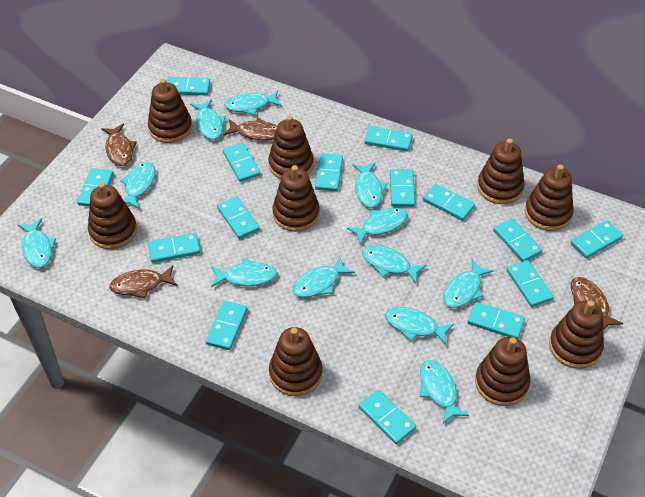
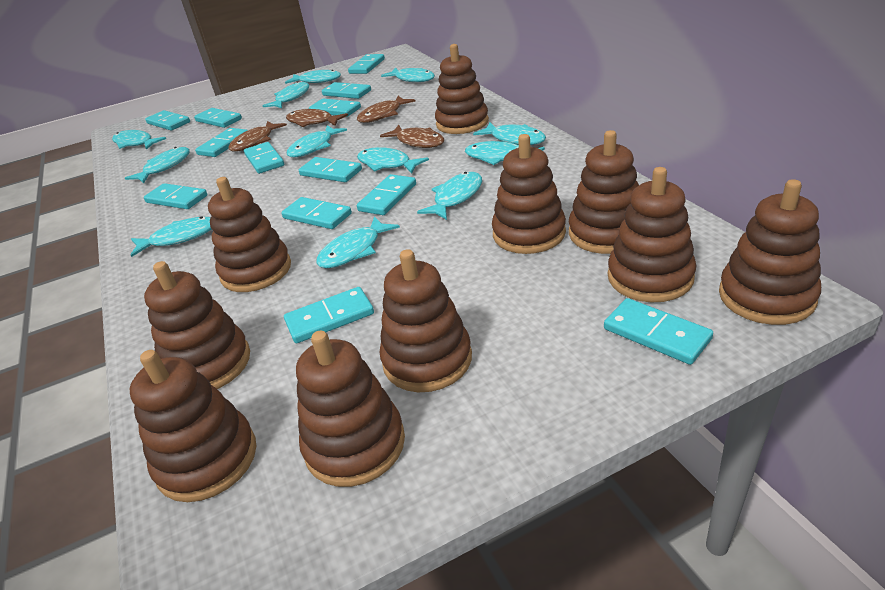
brown stacking toy: [88,183,137,249] [148,79,192,143] [268,116,314,179] [269,327,322,396] [272,165,320,232] [475,337,530,406] [477,138,525,204] [525,165,574,231] [549,300,604,369] = 9 -> [130,350,256,502] [144,261,250,389] [208,177,291,292] [296,331,405,487] [380,249,472,392] [435,44,489,134] [492,134,566,254] [569,130,639,254] [608,167,696,302] [719,179,821,325] = 10
turquoise domino: [77,168,113,207] [148,233,201,263] [167,77,210,95] [206,301,248,350] [217,196,260,239] [223,143,260,182] [315,153,343,191] [358,390,416,444] [364,126,413,152] [390,169,415,207] [423,184,475,221] [467,302,525,339] [493,218,542,262] [506,260,553,307] [570,220,623,258] = 15 -> [144,183,208,209] [145,110,190,131] [194,108,242,128] [195,128,248,157] [244,142,284,174] [281,197,352,229] [284,287,374,343] [299,157,362,182] [309,99,361,117] [322,82,371,99] [348,54,385,74] [357,174,416,215] [604,298,713,365] = 13

